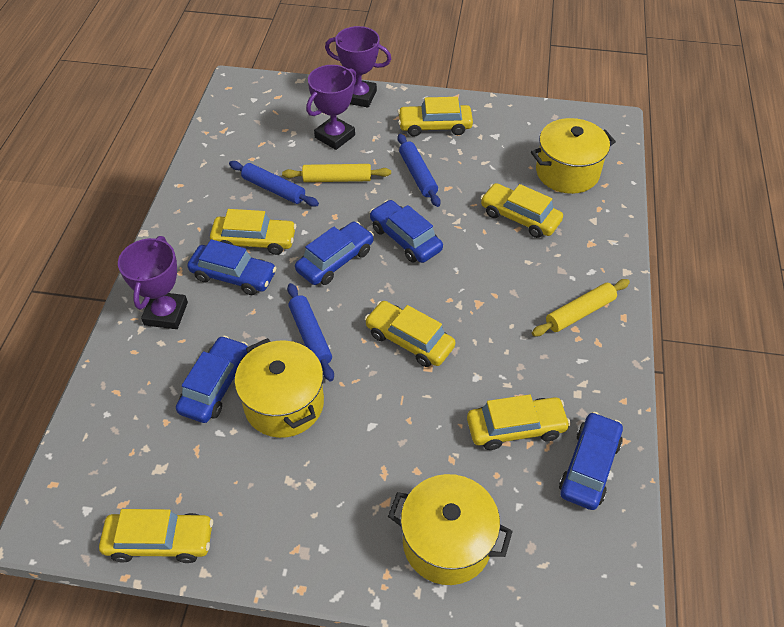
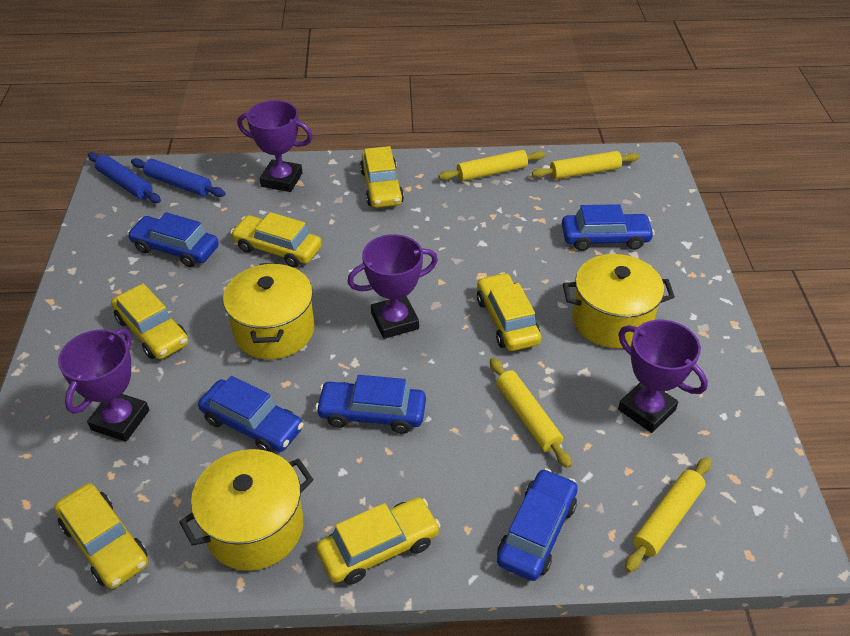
blue rolling pin: [229,161,319,207] [287,283,334,381] [397,134,441,207] = 3 -> [88,152,161,203] [131,158,225,197] = 2
purple trophy: [118,236,188,329] [306,65,357,150] [325,26,391,108] = 3 -> [58,328,149,442] [237,100,313,192] [347,234,438,339] [618,320,708,433] = 4
yellow rolling pin: [282,164,391,182] [532,279,630,336] = 2 -> [438,150,545,181] [490,358,572,468] [532,151,639,179] [625,457,711,573] = 4

